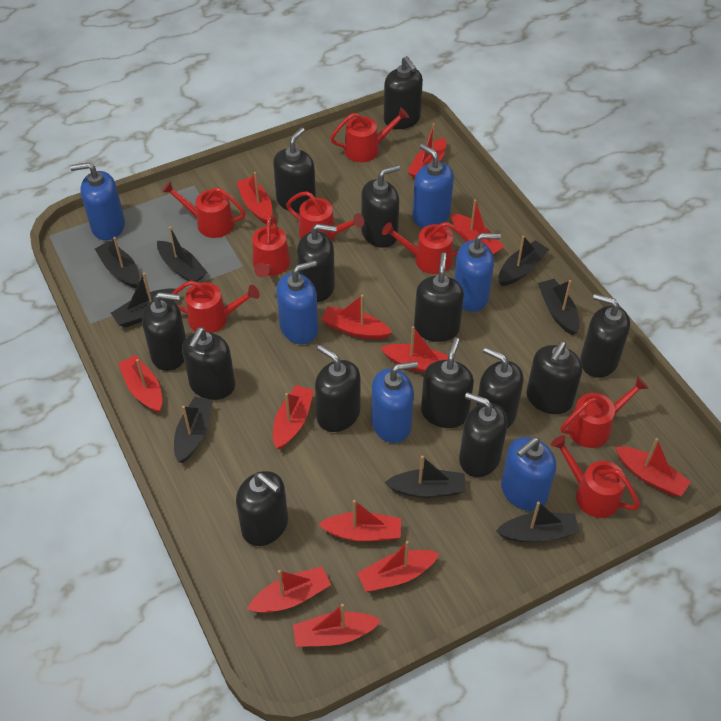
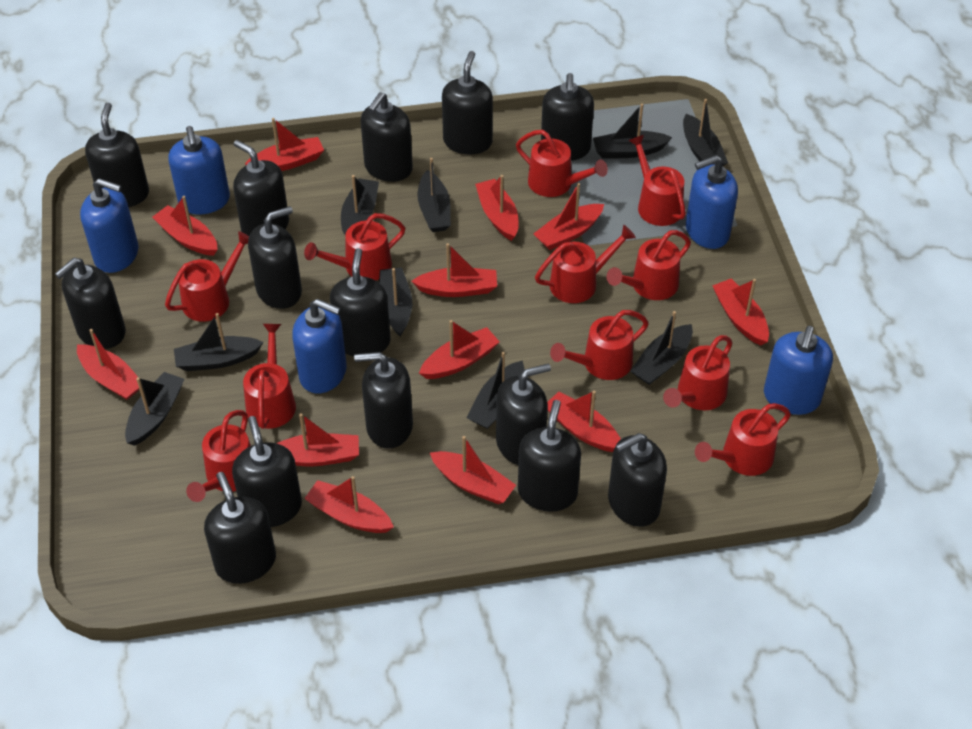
black boat: [95,237,140,288] [111,273,176,327] [157,227,208,282] [174,397,213,463] [384,456,466,498] [496,502,580,543] [498,235,549,286] [538,279,580,335] = 8 -> [125,372,184,446] [174,313,264,371] [341,175,379,236] [379,267,412,336] [417,158,451,232] [467,352,524,429] [593,104,672,159] [631,311,693,385] [683,99,728,166] = 9
blue soap dispenser: [70,162,125,240] [277,260,318,344] [371,361,418,443] [412,144,454,228] [454,233,501,312] [501,437,556,511] = 6 -> [80,178,138,273] [169,126,230,214] [292,299,347,394] [686,155,738,249] [764,326,833,415] = 5
red watering can: [162,181,246,238] [172,281,260,333] [252,214,290,278] [286,191,364,241] [330,107,409,162] [382,222,469,274] [551,435,640,518] [561,376,649,448] = 8 -> [165,231,249,322] [186,410,251,502] [243,324,296,429] [304,213,405,280] [516,130,608,197] [535,225,636,303] [550,310,649,380] [607,230,691,300] [628,135,686,226] [663,335,732,410] [695,403,791,476] = 11

